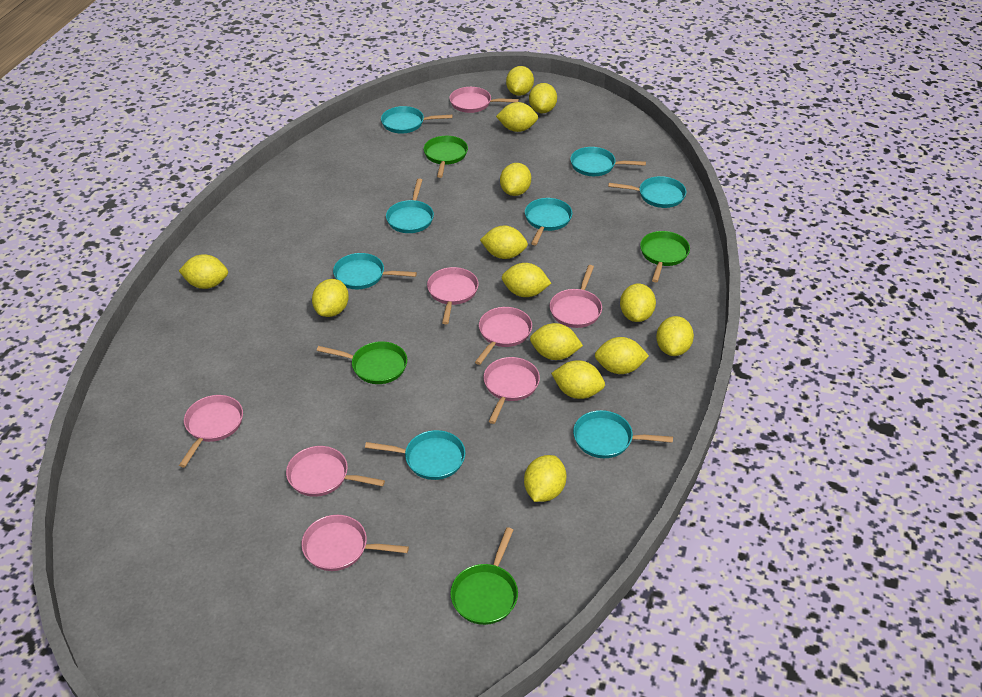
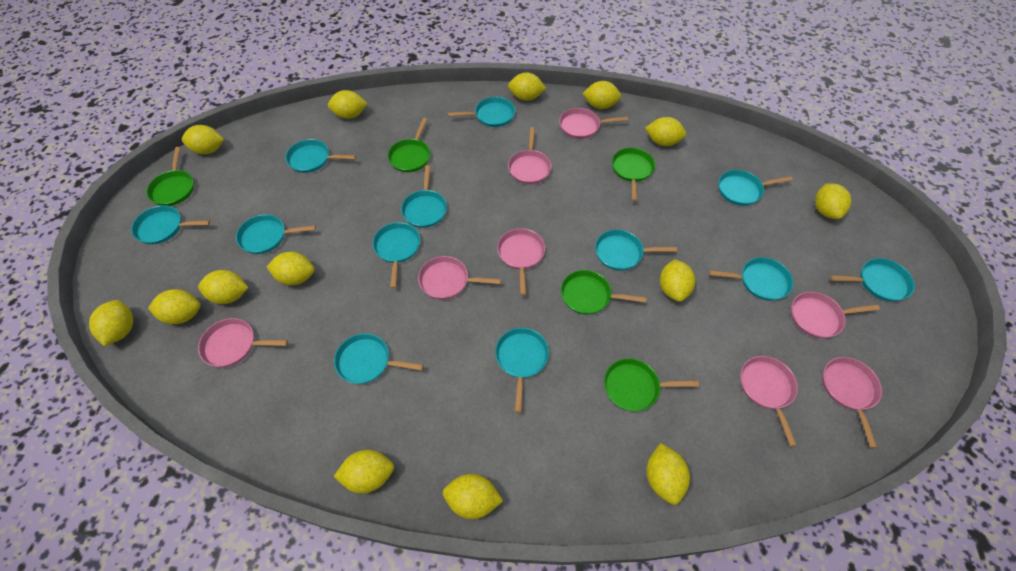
green pan: [317,341,407,384] [423,136,468,178] [450,527,518,625] [640,231,690,282] = 4 -> [146,147,194,206] [387,118,430,172] [561,270,647,315] [604,358,699,411] [612,148,655,201] = 5
turquoise pan: [333,253,417,289] [365,430,465,480] [381,106,452,134] [386,179,434,233] [525,198,572,245] [570,147,646,176] [573,410,673,458] [608,176,686,208] = 8 -> [131,205,210,245] [236,214,316,254] [285,139,356,173] [334,333,424,384] [372,222,420,288] [401,165,447,228] [448,97,515,127] [495,328,549,413] [595,229,677,271] [709,257,794,301] [718,170,793,206] [830,258,915,302] = 12

